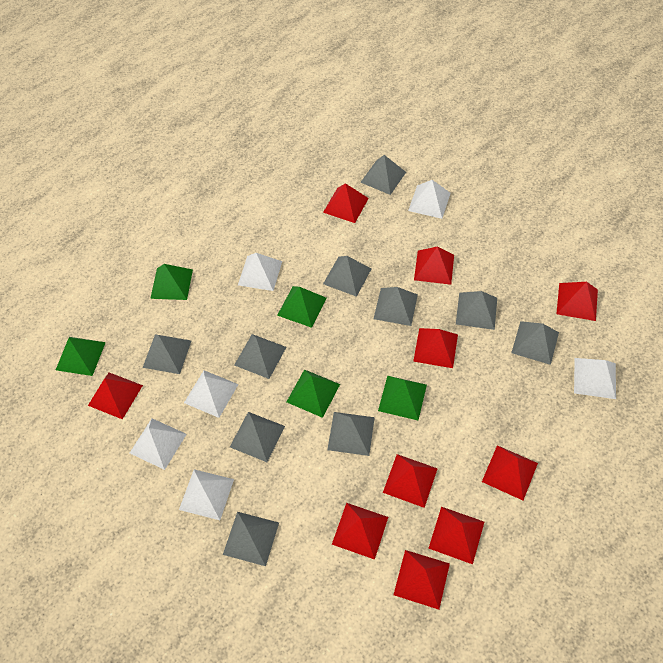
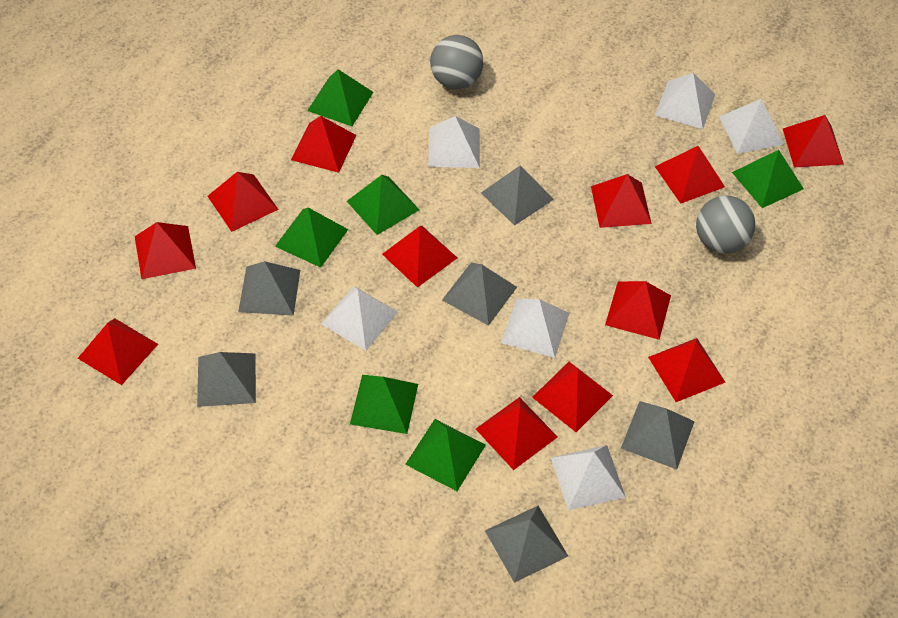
green pyramid: [56,337,106,376] [150,264,193,300] [277,286,327,328] [287,369,340,418] [378,376,427,420] = 5 -> [275,208,349,268] [307,69,373,126] [347,175,419,235] [350,375,418,434] [405,419,486,491] [732,150,804,208] = 6
grey ball: none = 0 -> [430,35,483,89] [696,196,755,254] = 2
grey pyramid: [142,334,191,374] [223,512,279,566] [230,412,285,462] [234,334,286,379] [323,256,371,297] [327,412,375,456] [360,155,406,195] [373,287,418,326] [456,291,497,330] [511,321,559,365] = 10 -> [197,352,256,407] [238,261,300,316] [442,263,517,326] [481,165,554,225] [485,506,568,583] [621,401,695,469] = 6
red pyramid: [88,373,143,419] [323,183,369,223] [332,503,388,560] [383,454,438,508] [394,550,450,609] [413,328,458,368] [414,247,454,285] [429,507,484,564] [482,445,538,500] [556,282,598,321] = 10 -> [78,318,158,385] [135,222,196,279] [208,172,279,232] [291,116,357,173] [382,226,457,288] [476,397,557,470] [532,362,613,432] [591,174,652,228] [605,281,671,340] [648,338,725,402] [655,146,725,204] [783,115,844,168] = 12

